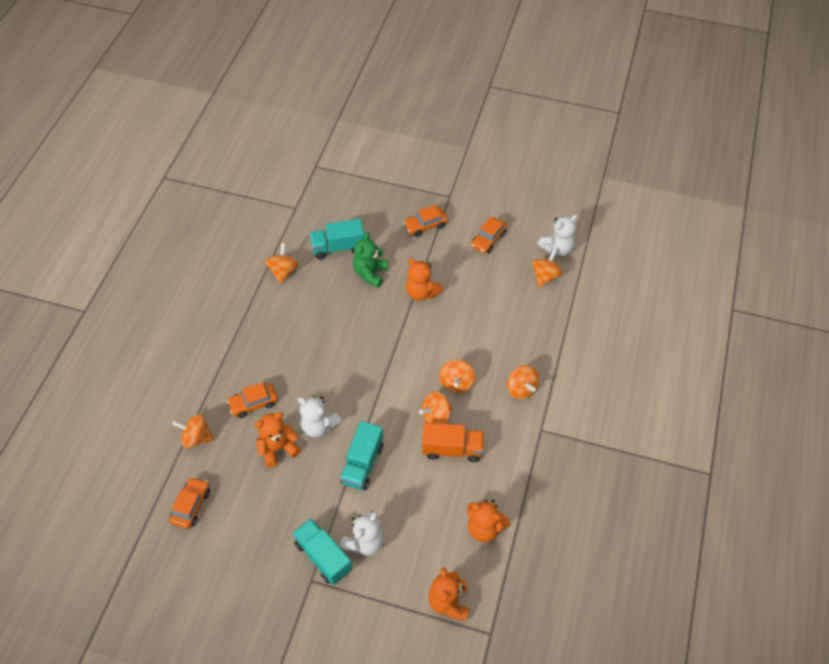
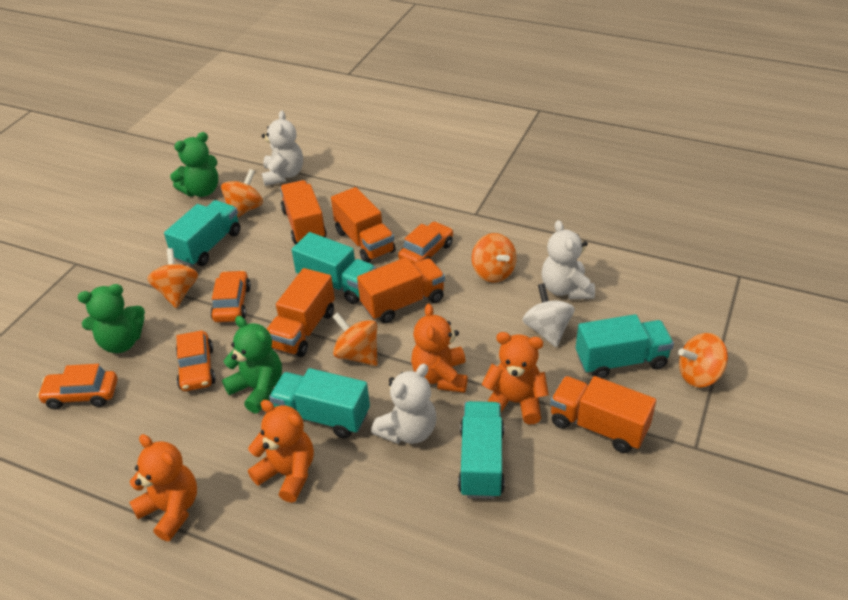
green teddy bear: [353,232,388,288] = 1 -> [78,284,145,353] [170,132,218,197] [222,316,282,414] = 3
orange spinning top: [172,414,214,448] [265,243,299,284] [419,392,452,424] [440,360,475,393] [507,365,539,400] [532,249,563,288] = 6 -> [147,248,198,308] [221,169,263,217] [332,312,378,366] [472,233,517,282] [678,333,728,388] = 5
orange truck: [422,423,484,462] = 1 -> [267,268,335,357] [280,180,327,244] [331,187,396,263] [357,257,445,323] [550,376,656,453] = 5
turquoise truck: [292,518,352,585] [309,219,364,259] [340,421,383,490] = 3 -> [164,200,240,267] [269,368,370,439] [292,232,376,304] [458,401,505,499] [576,314,674,379] = 5
white spinning top: none = 0 -> [523,283,575,348] = 1

